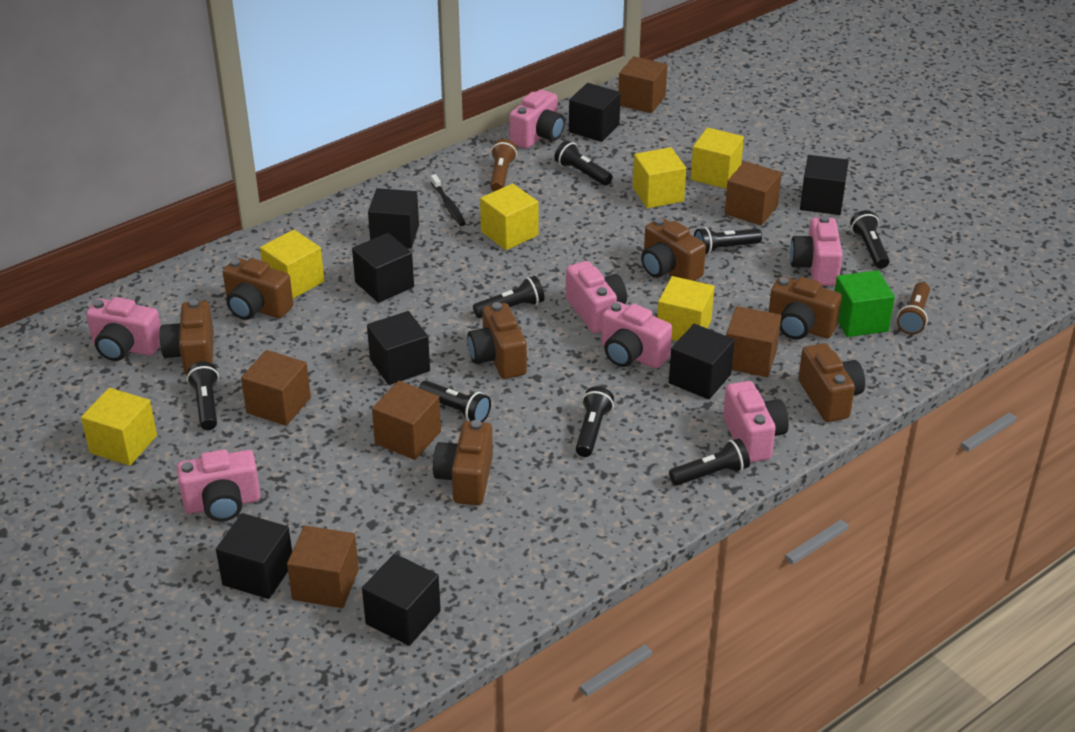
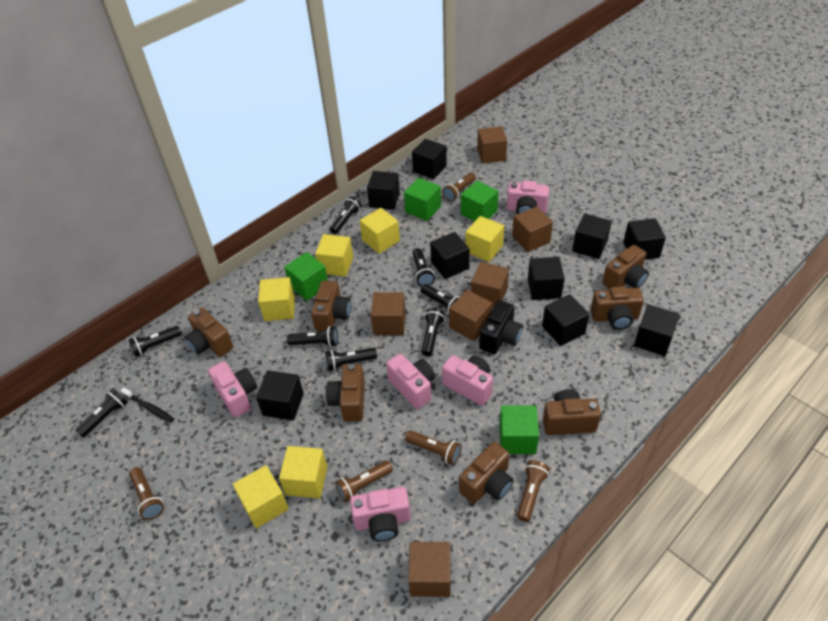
black camera: none = 0 -> [479,300,523,354] = 1
black cube: [216,513,292,599] [352,233,414,303] [362,554,441,646] [367,311,430,385] [368,188,419,249] [569,83,621,142] [669,324,735,400] [800,155,849,215] = 8 -> [256,370,304,421] [367,171,400,210] [412,139,447,179] [430,232,470,279] [528,257,565,300] [542,294,589,346] [572,214,612,259] [623,218,666,260] [634,304,680,356] = 9
brown flashlight: [490,139,517,192] [897,282,930,335] = 2 -> [129,467,164,520] [335,461,393,502] [405,430,462,465] [442,173,476,201] [517,460,550,522] = 5
green cube: [835,270,895,337] = 1 -> [284,252,328,301] [404,178,441,221] [461,181,498,221] [499,405,539,454] = 4
pink camera: [86,297,161,361] [177,449,261,521] [509,89,565,149] [566,261,627,333] [601,301,672,369] [723,381,789,462] [790,215,843,286] = 7 -> [208,361,257,418] [350,487,411,541] [386,354,435,409] [442,355,493,406] [507,180,550,214] = 5

